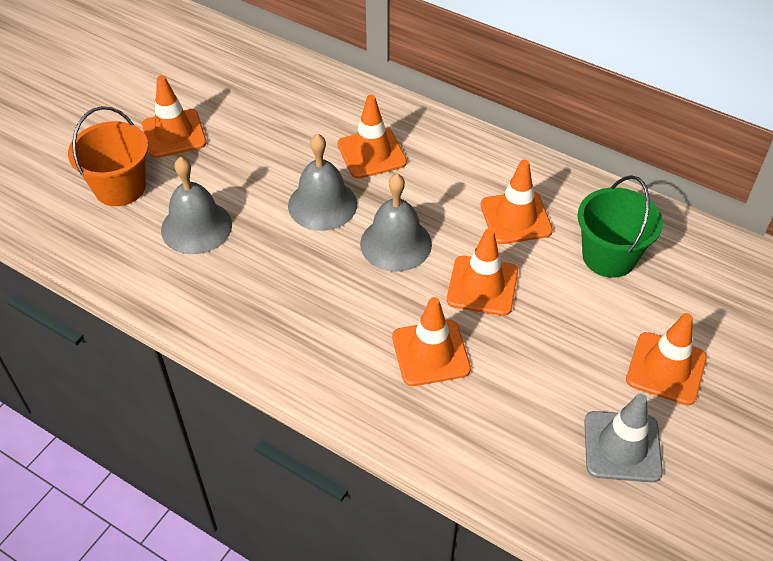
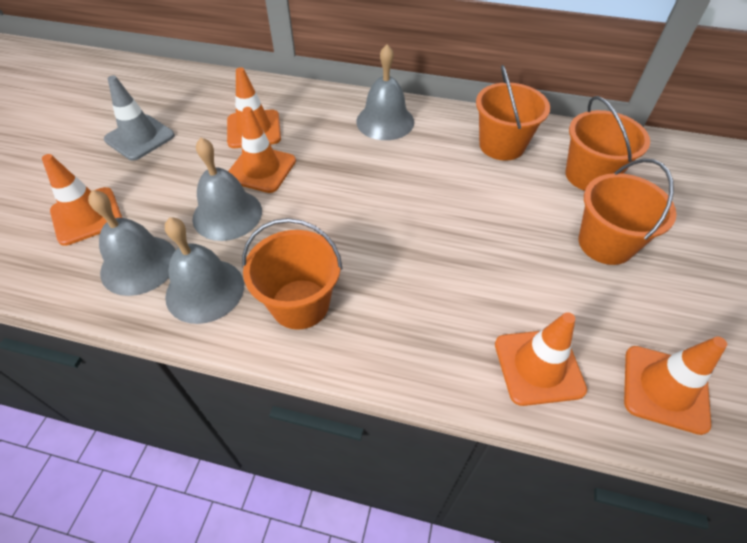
green bucket: [577,175,663,278] = 1 -> none = 0
grey bell: [161,157,232,254] [288,134,357,231] [360,174,432,272] = 3 -> [88,190,175,296] [165,217,244,324] [192,137,262,241] [356,44,414,140] = 4
orange bucket: [68,106,148,206] = 1 -> [242,218,343,330] [476,65,550,161] [566,96,650,191] [579,159,676,265] = 4
orange traffic cone: [142,75,207,158] [337,95,407,179] [392,297,471,386] [447,229,518,316] [481,160,553,244] [626,313,707,405] = 6 -> [42,154,122,246] [227,67,281,148] [228,107,296,193] [495,312,587,406] [624,337,727,435] = 5

